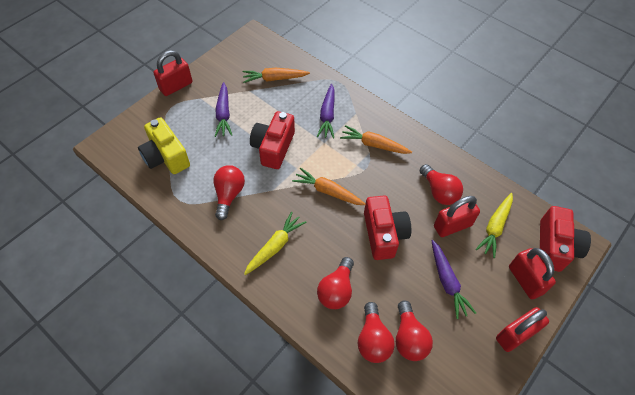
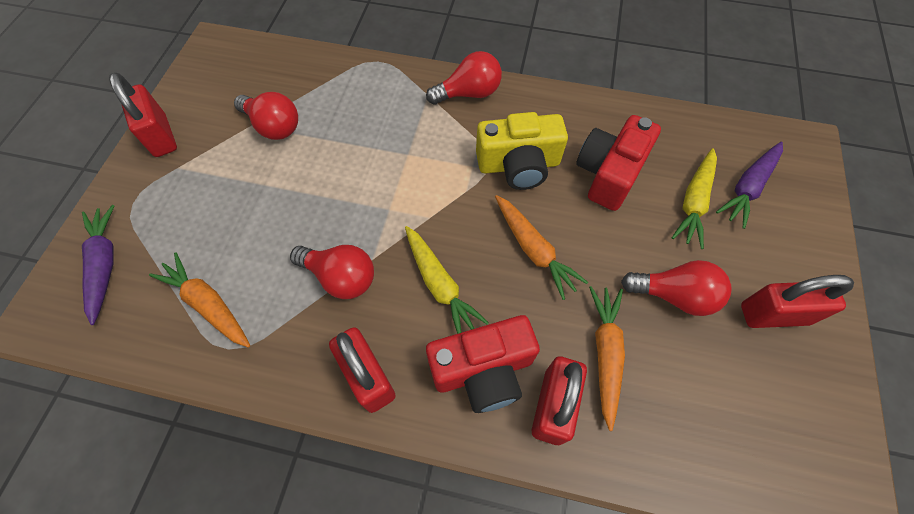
purple carrot: [215,82,232,137] [317,84,335,138] [431,240,476,319] = 3 -> [82,205,114,325] [716,142,783,229] = 2
red camera: [250,111,295,169] [364,195,411,260] [540,206,591,272] = 3 -> [426,315,540,413] [576,115,661,211] = 2
red light bulb: [213,165,245,220] [317,257,354,309] [358,302,395,363] [396,300,433,361] [420,164,463,205] = 5 -> [234,92,298,140] [290,245,374,299] [426,51,502,104] [621,260,731,316] = 4

